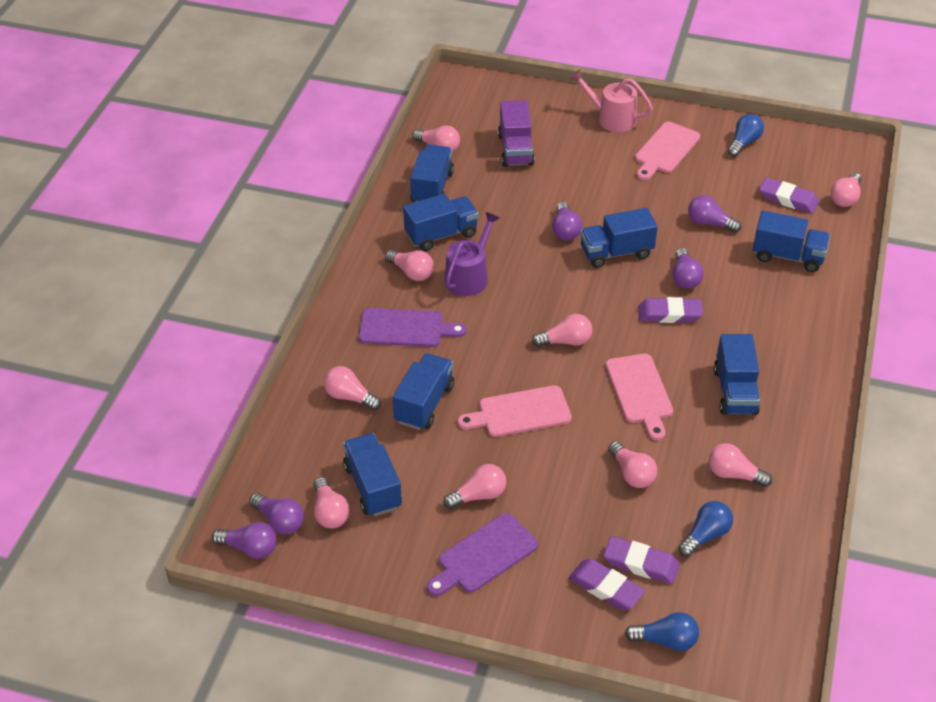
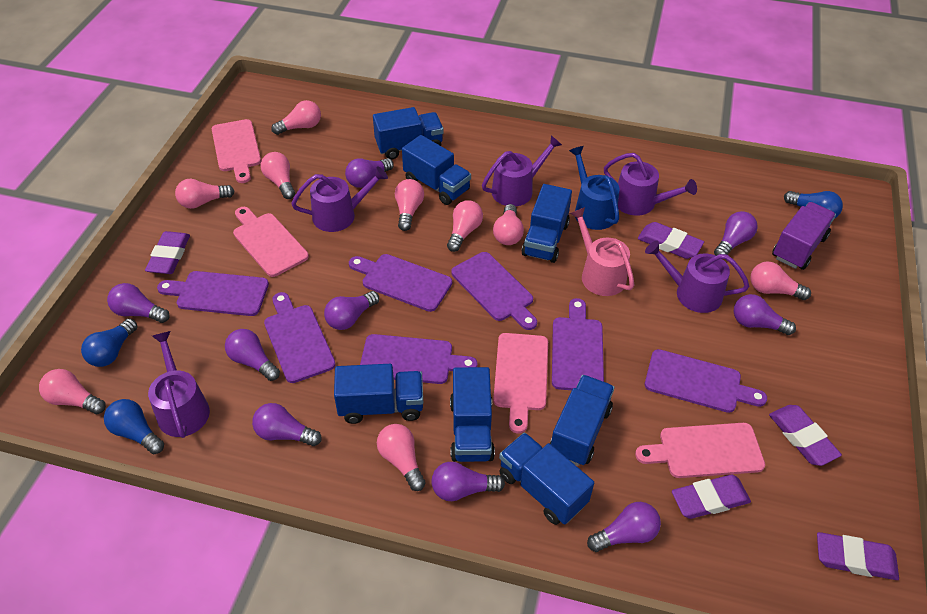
blue watering can: none = 0 -> [569,146,620,230] = 1
pink cutting board: [458,385,572,437] [606,354,673,440] [635,122,700,180] = 3 -> [212,119,261,183] [233,207,309,277] [493,333,548,434] [635,423,765,478] = 4
purple cutting board: [359,308,466,347] [427,513,538,596] = 2 -> [157,271,269,316] [264,292,336,383] [349,254,452,312] [360,334,478,384] [451,252,537,330] [552,298,604,390] [645,349,767,413] = 7
purple eraser: [569,559,645,610] [604,536,680,584] [638,297,703,323] [759,178,819,213] = 4 -> [145,231,190,274] [638,222,704,259] [672,475,751,519] [769,405,842,466] [817,532,899,580] = 5
purple light bulb: [212,522,277,559] [249,493,304,534] [552,202,582,240] [673,248,704,289] [688,195,741,233] = 5 -> [107,283,170,323] [225,329,280,381] [252,403,322,446] [324,291,379,330] [345,158,394,188] [432,462,505,501] [587,502,661,552] [714,211,758,256] [734,294,796,335] = 9
purple watering can: [445,212,500,296] = 1 -> [148,331,210,438] [291,167,388,232] [482,135,562,207] [604,153,697,216] [645,241,749,313] = 5

